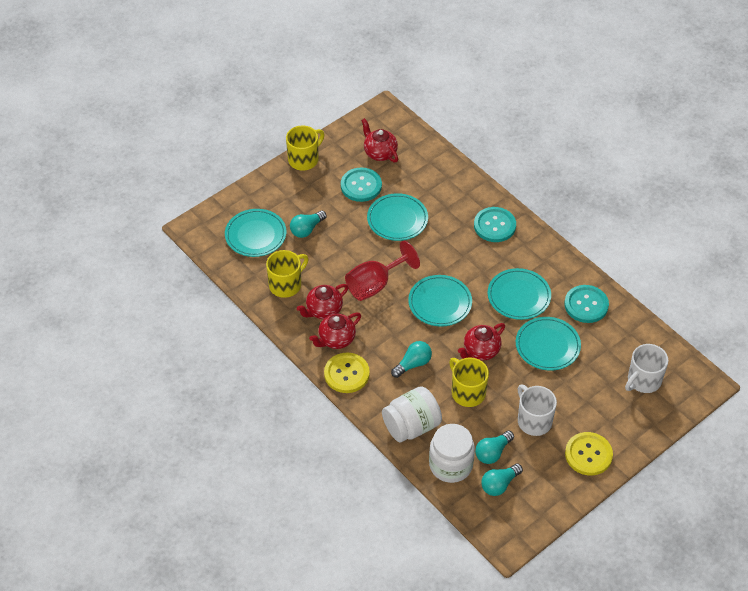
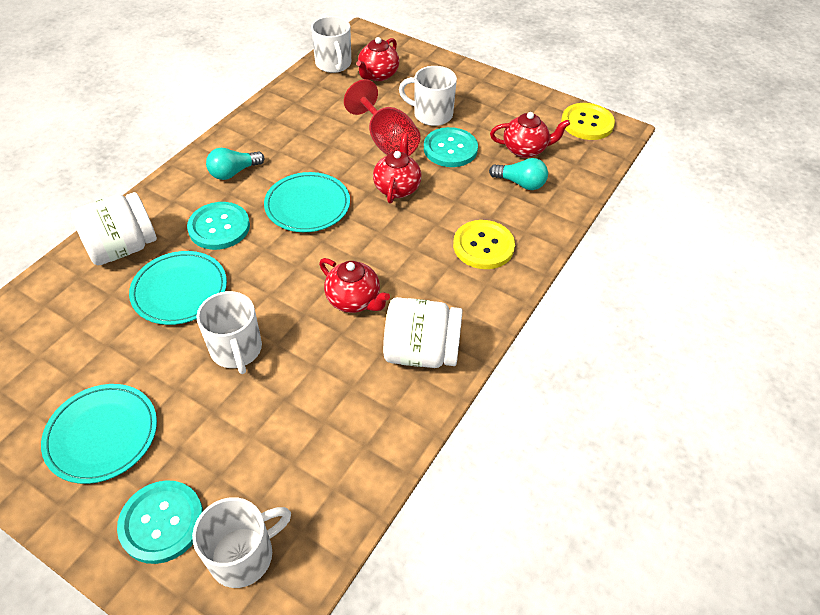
turquoise light bulb: [290,210,327,238] [391,341,432,378] [475,431,514,464] [481,463,523,496] = 4 -> [206,148,264,180] [489,158,548,190] = 2
turquoise plate: [225,209,286,257] [367,193,428,241] [408,275,472,327] [488,268,551,320] [516,317,581,371] = 5 -> [41,384,157,484] [129,251,227,325] [264,172,350,232] = 3
white mug: [518,384,557,436] [625,344,668,393] = 2 -> [192,497,291,588] [197,291,262,374] [311,16,351,73] [399,66,457,126] = 4
yellow mug: [266,250,309,298] [286,126,324,171] [449,358,489,407] = 3 -> none = 0

